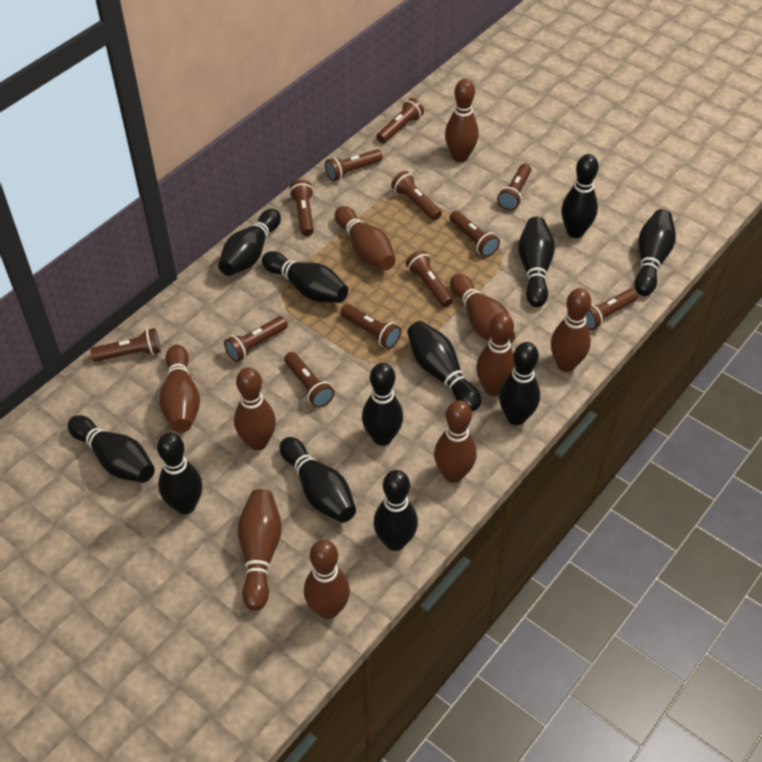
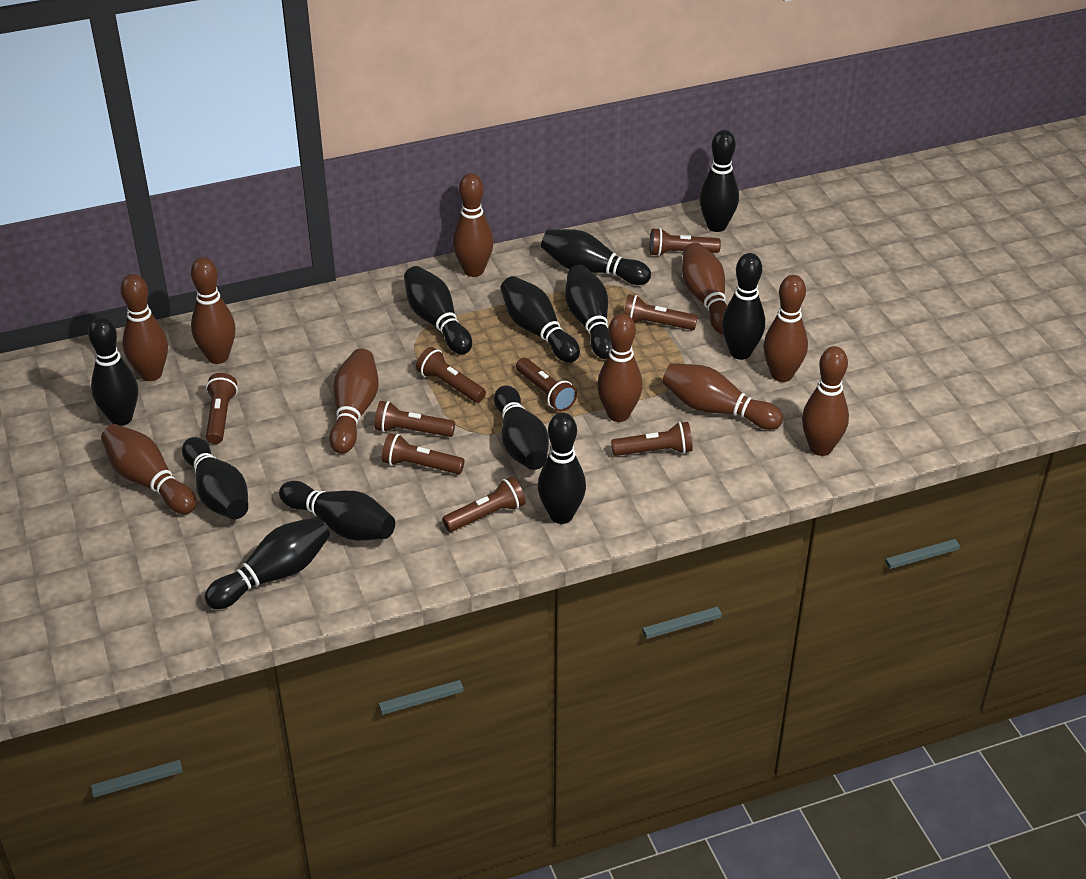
brown flashlight: [91,328,161,361] [224,316,288,362] [284,352,334,408] [289,180,314,236] [325,149,383,181] [340,304,401,349] [376,98,424,143] [391,171,442,220] [406,250,453,307] [449,211,500,257] [497,164,531,210] [586,289,638,330] = 12 -> [206,373,238,444] [374,401,455,437] [382,433,464,474] [416,347,486,403] [442,477,525,532] [516,358,577,411] [611,422,693,456] [624,295,698,330] [650,228,721,256] = 9

